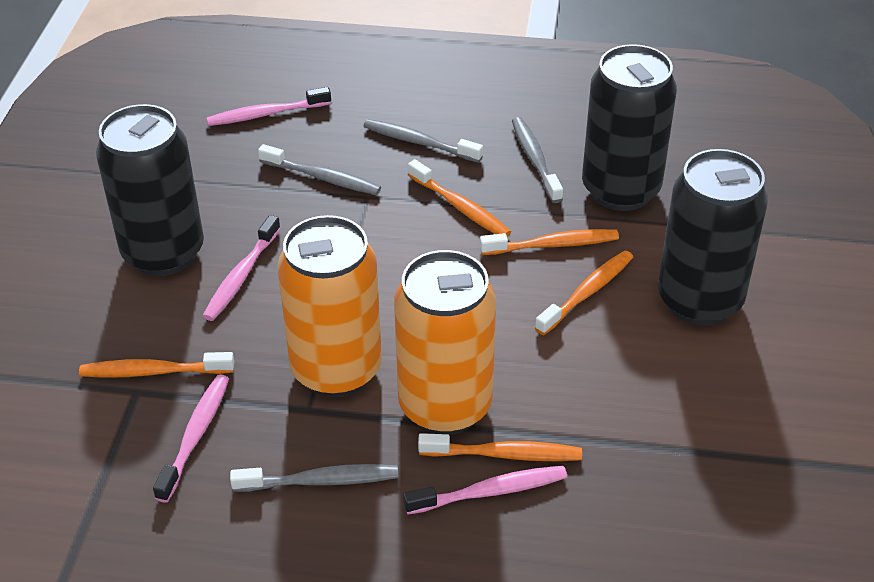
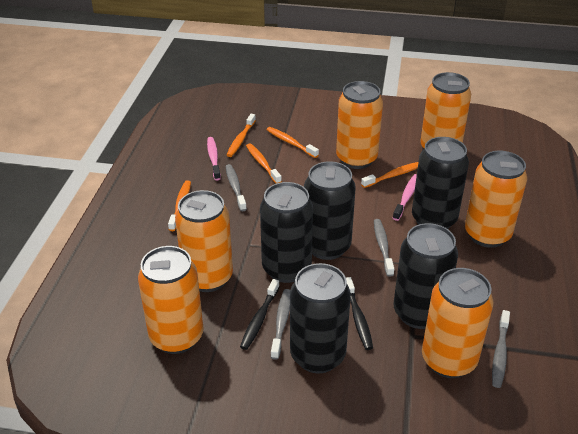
black can: [96,104,204,276] [582,44,677,211] [658,149,768,326] = 3 -> [260,182,313,283] [290,263,351,373] [304,161,356,260] [393,223,458,329] [412,137,469,229] = 5
black toothbrush: none = 0 -> [240,279,279,350] [346,277,373,350] = 2
orange can: [278,215,382,398] [394,250,496,435] = 2 -> [138,246,203,354] [175,190,233,292] [336,81,383,169] [420,72,471,148] [422,268,493,378] [465,151,527,248] = 6
pink toothbrush: [153,374,229,503] [203,215,281,321] [207,87,331,126] [403,466,567,515] = 4 -> [207,137,221,181] [393,174,417,221] = 2

